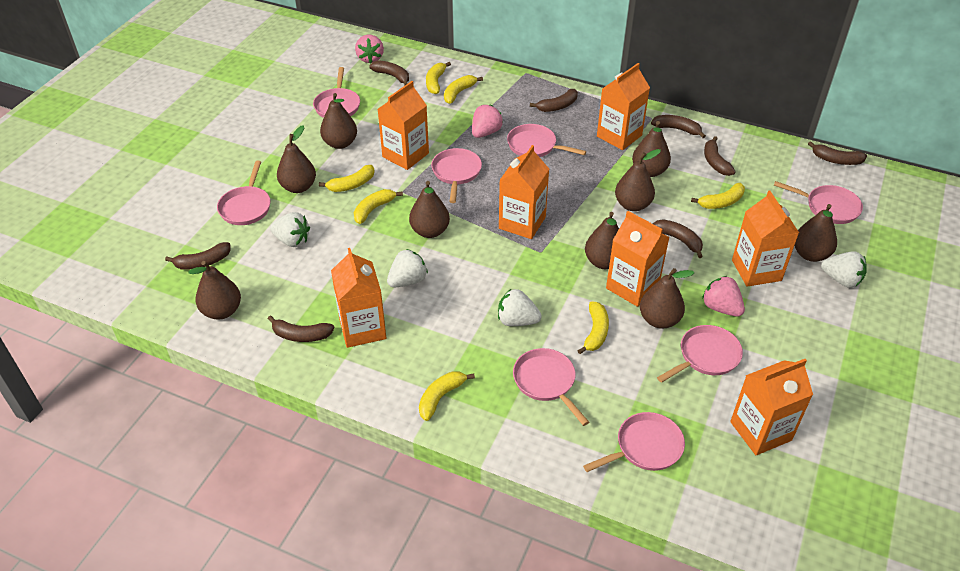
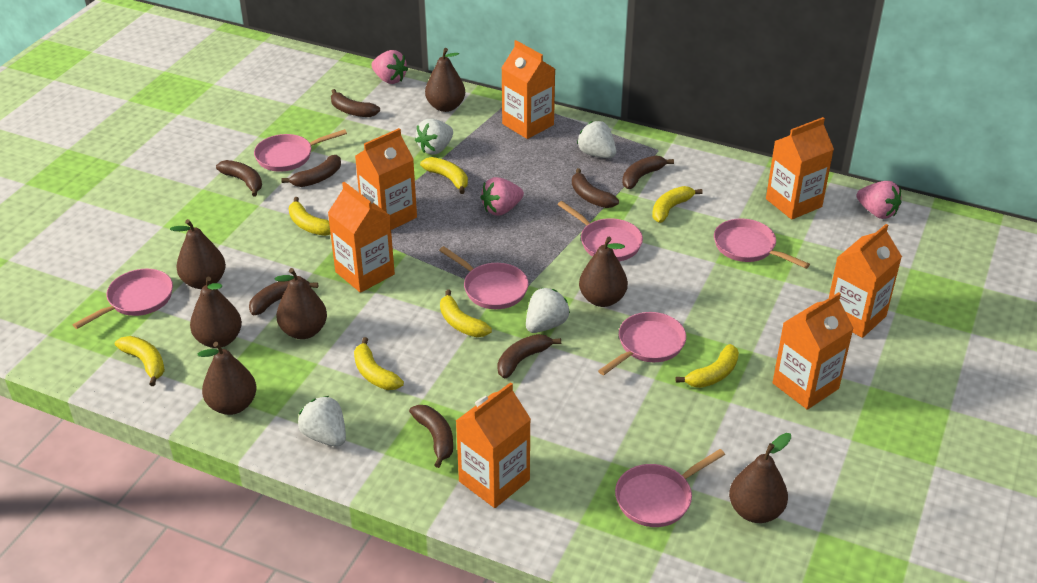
brown pear: [188,261,241,320] [277,125,316,193] [320,93,357,149] [409,181,450,238] [585,212,619,269] [615,149,661,211] [632,121,671,177] [640,268,694,329] [794,204,837,262] = 9 -> [170,219,226,289] [190,276,242,348] [198,342,257,415] [275,268,327,339] [425,48,465,112] [579,237,628,307] [729,433,791,523] = 7
pink pan: [217,161,270,225] [313,67,360,118] [431,148,482,203] [507,124,586,157] [513,348,589,426] [583,412,685,472] [657,325,743,383] [774,181,863,224] = 8 -> [73,269,173,329] [254,129,347,172] [439,246,529,309] [557,201,643,261] [598,312,686,375] [615,449,725,527] [714,218,810,269] = 7

